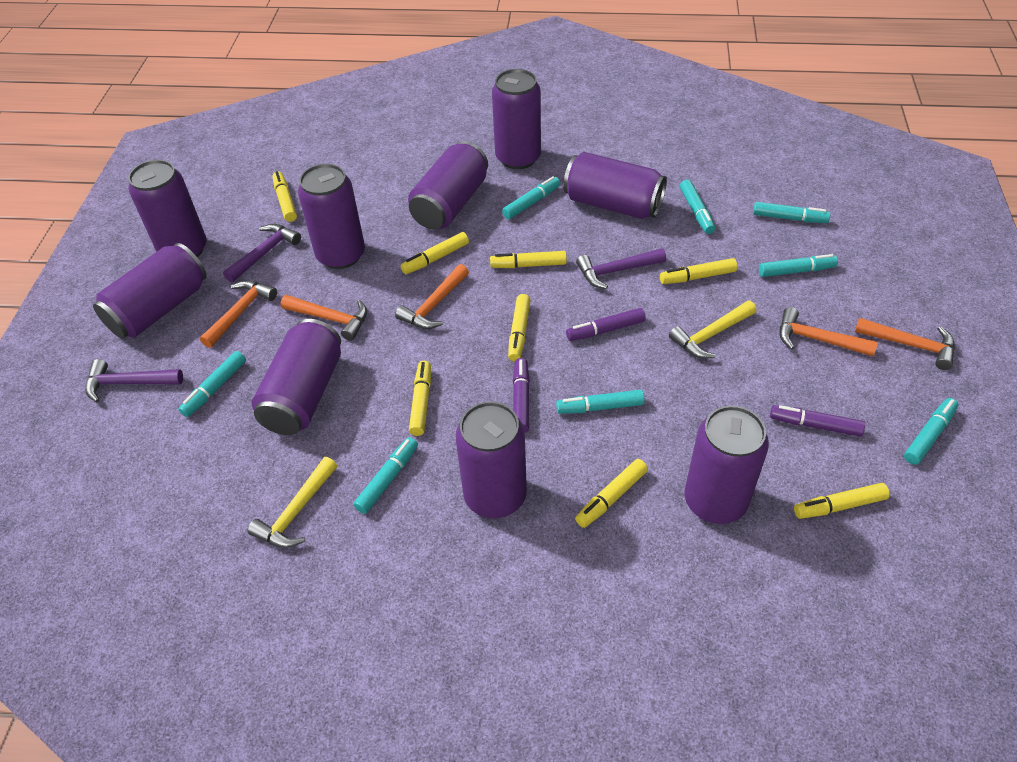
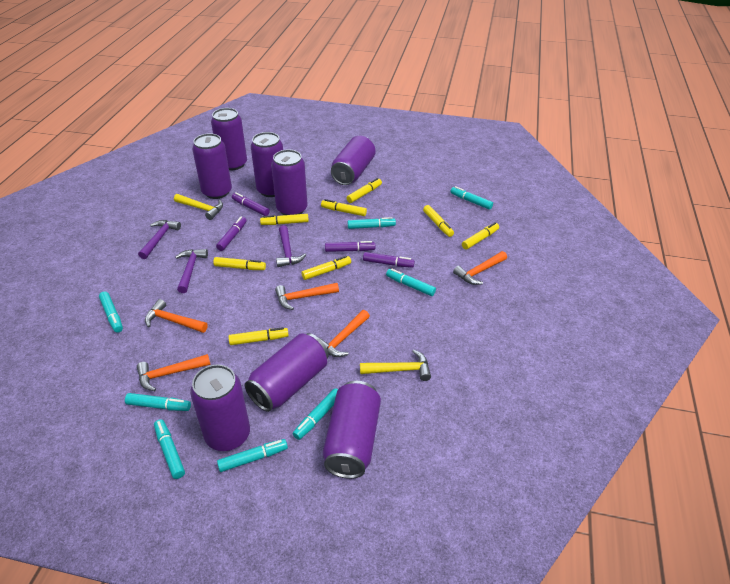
purple can: [93,243,207,339] [128,160,207,257] [252,319,341,435] [298,164,365,269] [408,141,488,229] [456,401,527,518] [492,69,541,169] [563,152,667,219] [685,406,769,524] = 9 -> [190,364,250,451] [192,133,232,199] [211,108,247,170] [245,333,329,412] [251,132,283,197] [271,150,307,215] [323,381,381,479] [331,136,375,185] = 8
purple marker: [513,358,530,433] [566,308,646,341] [770,405,865,437] = 3 -> [216,217,247,251] [232,192,270,216] [325,241,375,252] [363,252,415,268] = 4

